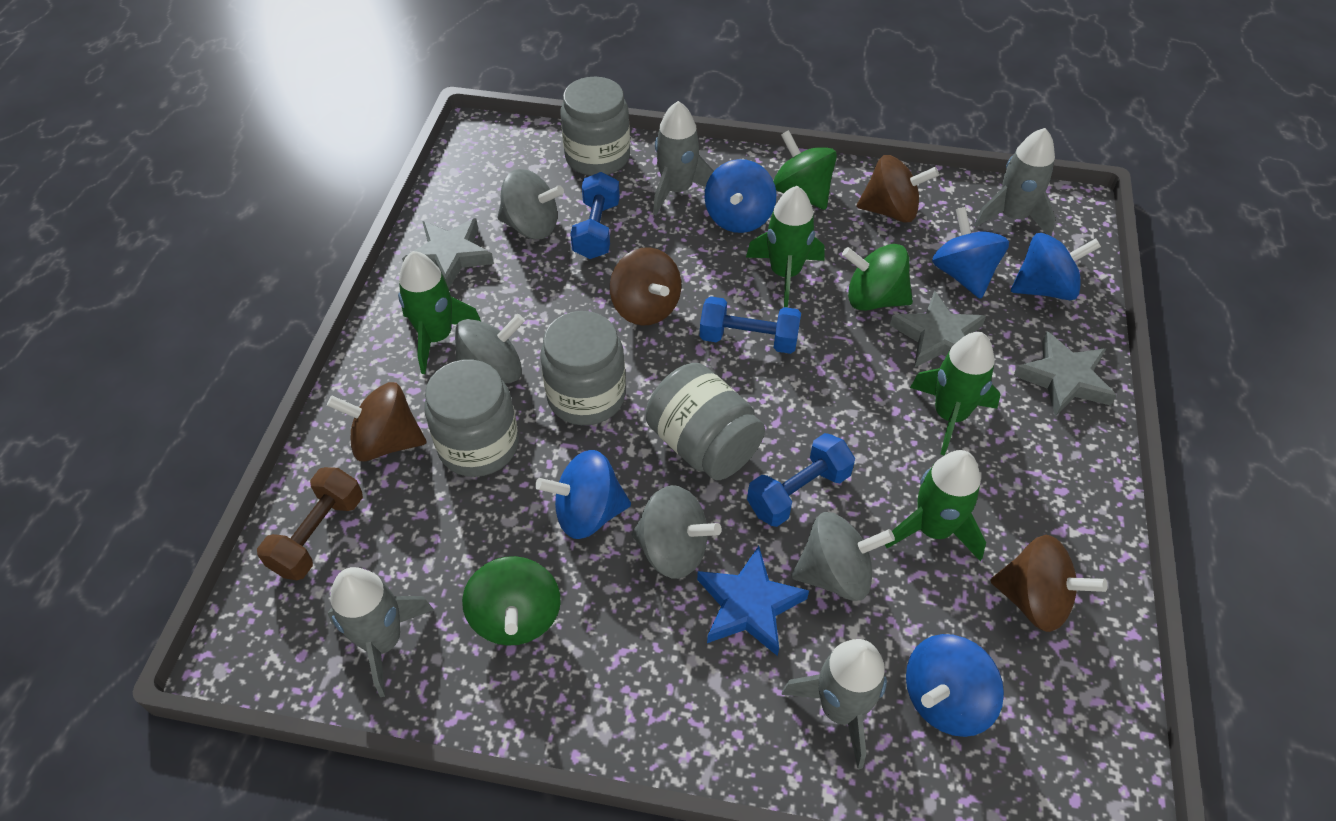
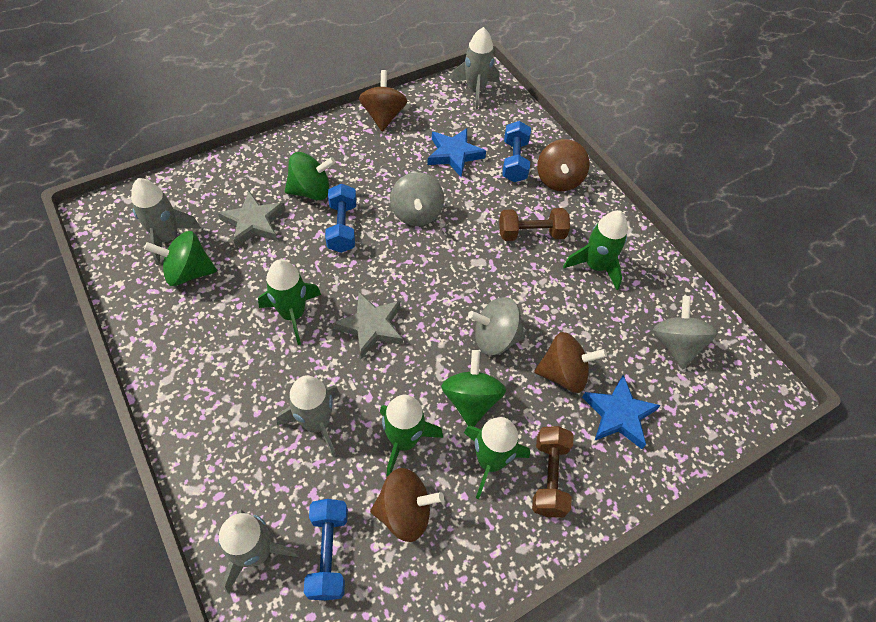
blue spinning top: [535,450,631,539] [704,159,776,233] [906,634,1004,737] [932,207,1009,299] [1011,233,1101,300] = 5 -> none = 0
blue star: [697,546,809,656] = 1 -> [427,128,486,177] [582,375,661,449] = 2
brown dumbbell: [257,467,363,580] = 1 -> [499,208,570,241] [532,426,574,517] = 2
grey jar: [424,359,519,477] [540,311,626,425] [560,77,630,176] [646,363,765,480] = 4 -> none = 0
grey spinning top: [455,314,525,383] [497,169,564,239] [632,485,722,579] [792,512,895,601] = 4 -> [390,172,444,226] [468,297,525,355] [653,296,718,369] = 3
grey star: [402,218,494,288] [890,291,986,368] [1013,332,1117,417] = 3 -> [218,191,285,247] [333,292,403,359] = 2

